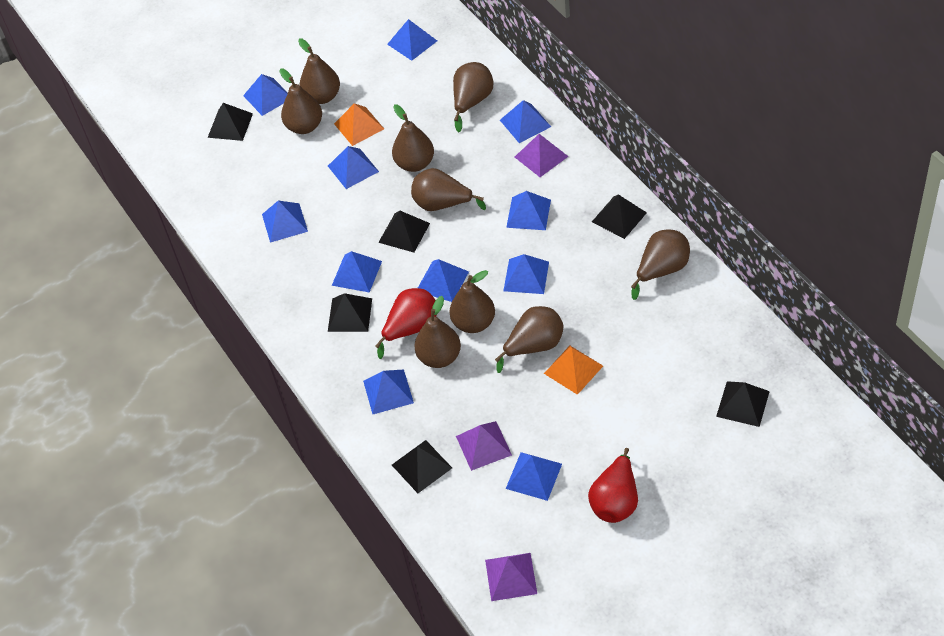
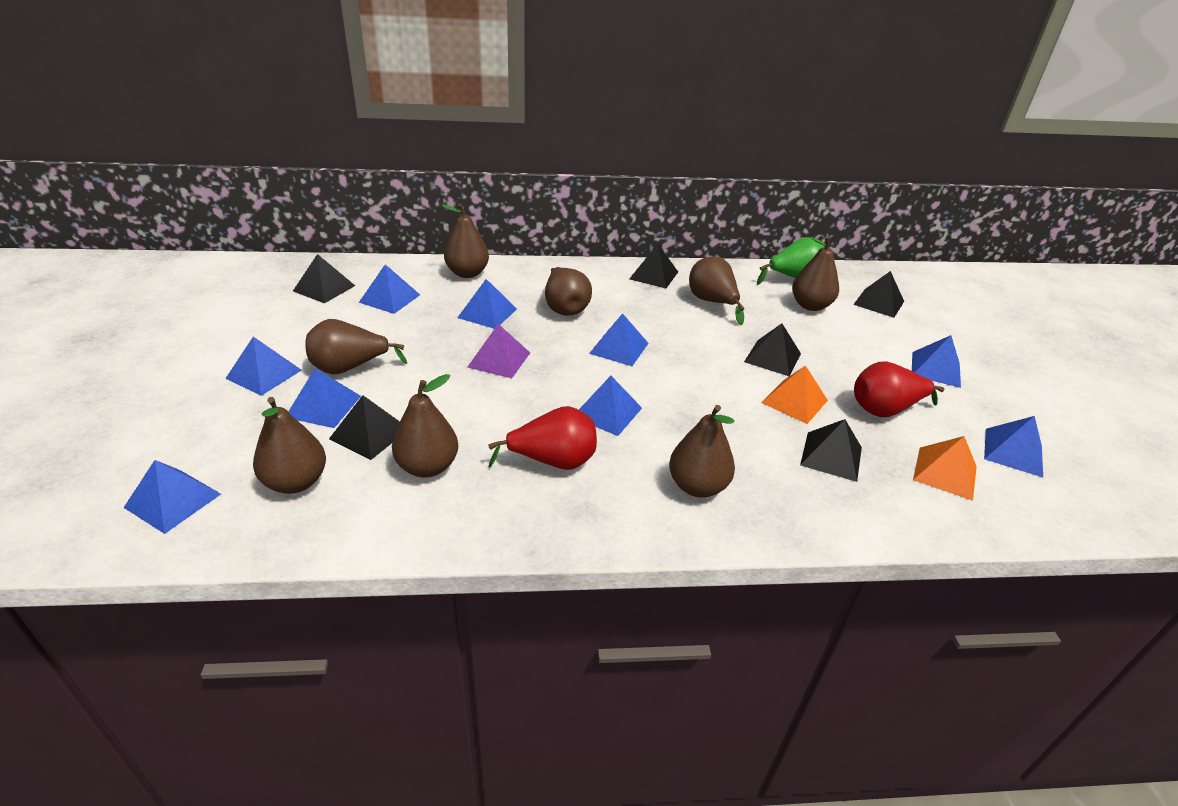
blue pyramid: [243,74,288,116] [262,201,308,243] [328,146,379,189] [332,251,382,293] [363,369,414,414] [387,19,437,61] [418,259,469,302] [500,100,551,143] [503,254,549,294] [506,191,551,230] [506,452,562,501] = 11 -> [124,460,221,534] [225,337,301,396] [288,368,361,428] [359,264,420,314] [457,279,517,329] [579,376,642,436] [589,313,649,366] [912,335,961,388] [984,416,1043,477] = 9
brown pear: [279,68,322,134] [298,38,340,104] [392,104,434,172] [411,168,486,211] [414,296,461,368] [449,270,495,333] [453,62,493,132] [495,306,563,373] [631,230,690,300] = 9 -> [253,397,326,494] [305,319,407,374] [392,374,458,478] [442,203,489,278] [545,267,592,316] [669,405,735,498] [689,256,745,326] [792,236,839,311] = 8
green pear: none = 0 -> [757,237,825,285] = 1
purple pyramid: [456,421,512,471] [485,553,537,601] [515,134,569,177] = 3 -> [467,324,530,378] = 1

